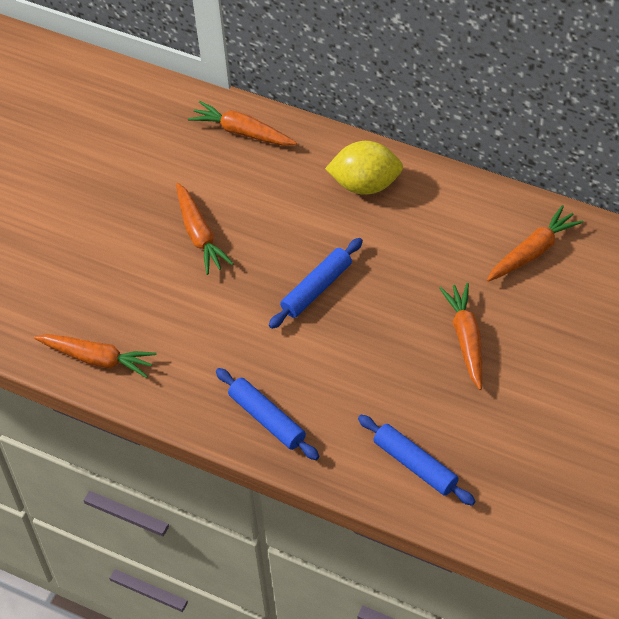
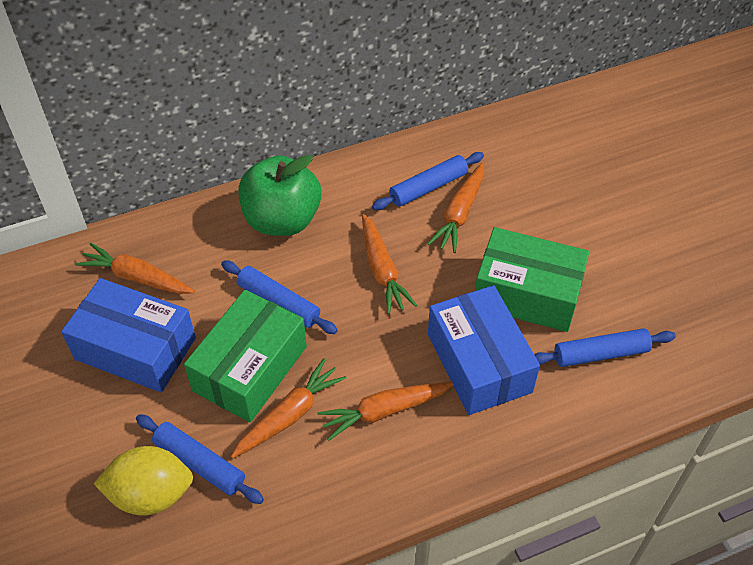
blue box: none = 0 -> [61,278,196,392] [428,285,540,415] = 2
blue rolling pin: [216,368,319,460] [269,238,363,329] [358,415,476,506] = 3 -> [136,414,264,504] [221,260,338,334] [372,152,484,210] [534,328,676,367] = 4
green apple: none = 0 -> [238,155,321,236] = 1
green box: none = 0 -> [184,290,307,423] [475,227,589,332] = 2

